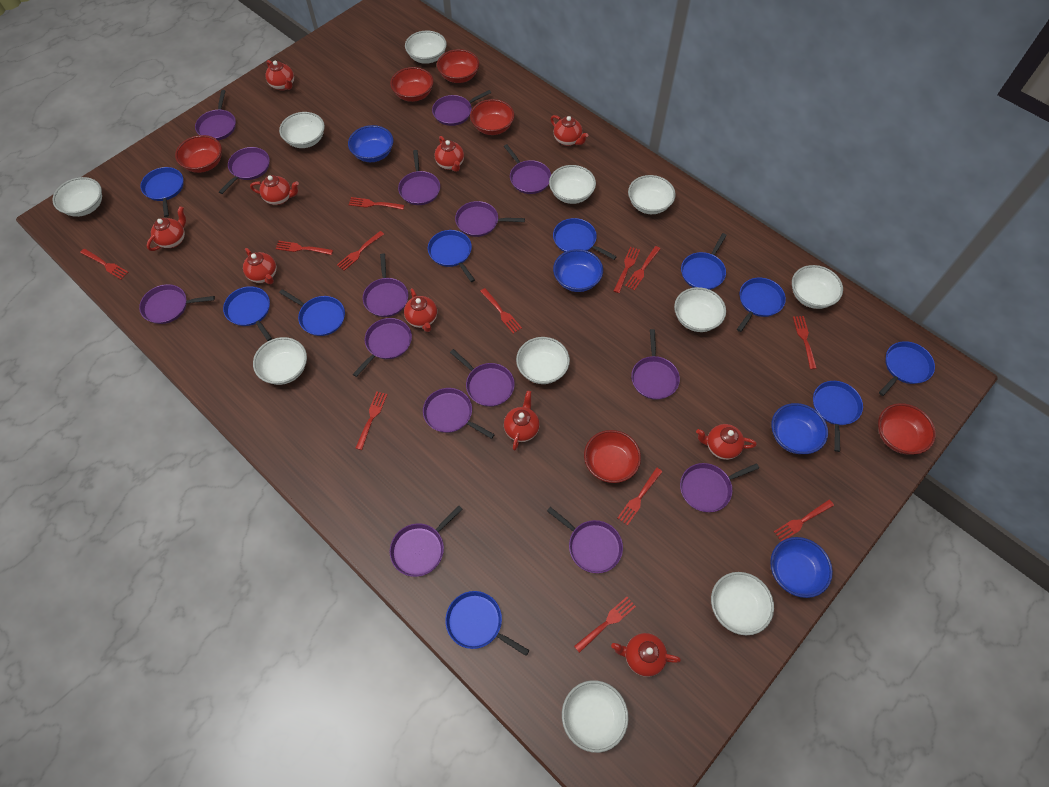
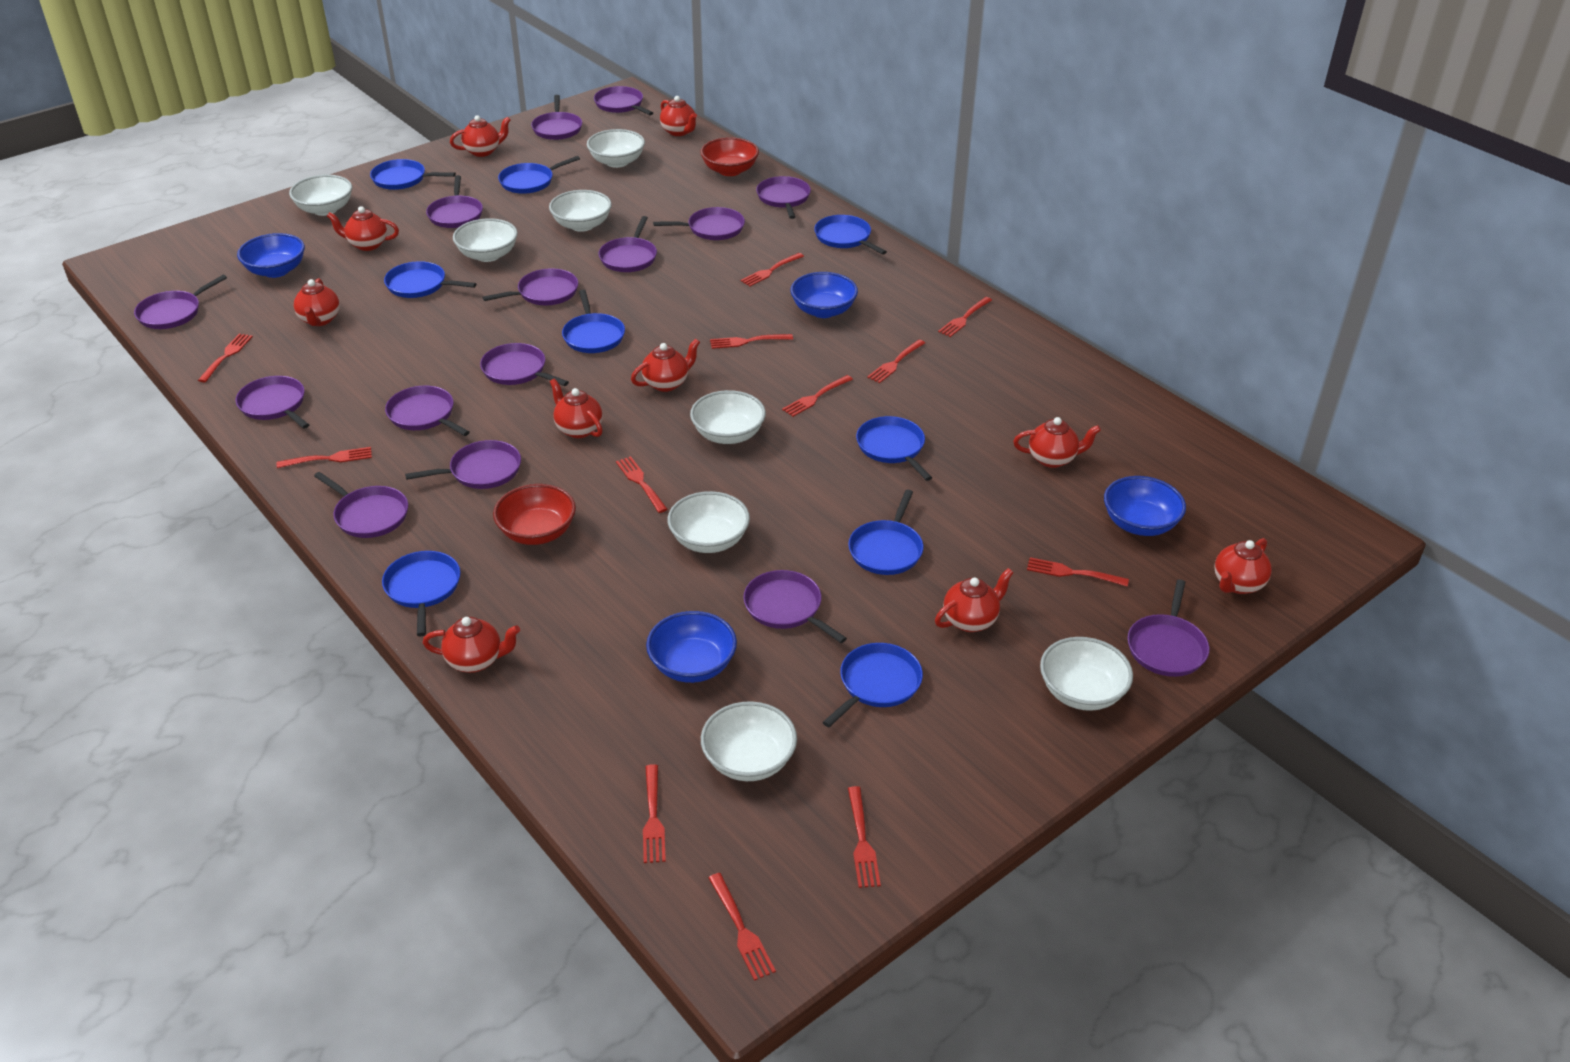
blue pan: [140,167,184,217] [223,286,272,341] [279,289,345,336] [428,230,475,282] [445,591,529,656] [553,218,617,260] [681,233,727,290] [737,278,786,332] [813,381,863,452] [879,341,935,396] = 10 -> [370,159,456,190] [382,551,460,636] [384,261,476,298] [498,156,580,194] [562,290,625,353] [814,215,887,255] [823,643,923,727] [848,490,923,575] [856,416,932,481] = 9
red bowl: [175,135,222,173] [390,67,434,102] [437,49,479,83] [470,99,514,135] [584,430,641,483] [878,403,936,455] = 6 -> [493,484,576,545] [700,137,759,176] = 2
white bowl: [52,177,102,217] [253,337,307,385] [279,112,325,148] [405,30,447,64] [516,337,570,384] [549,165,596,204] [562,680,629,753] [628,175,676,214] [674,287,726,332] [711,572,774,635] [792,265,843,309] = 11 -> [289,175,352,216] [453,218,518,262] [549,190,612,232] [587,129,645,168] [667,491,750,553] [690,390,766,444] [701,701,797,781] [1040,637,1133,711] = 8

